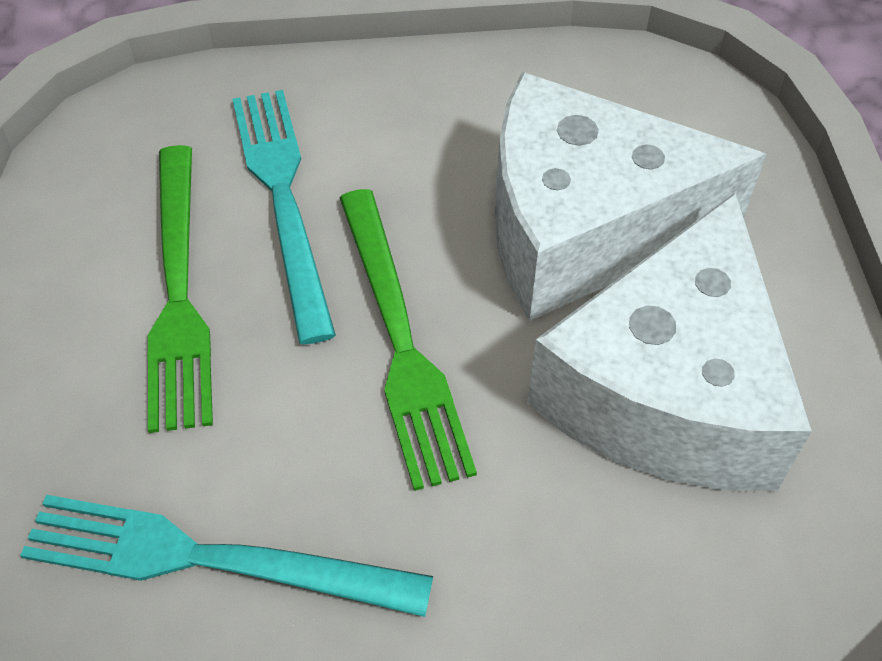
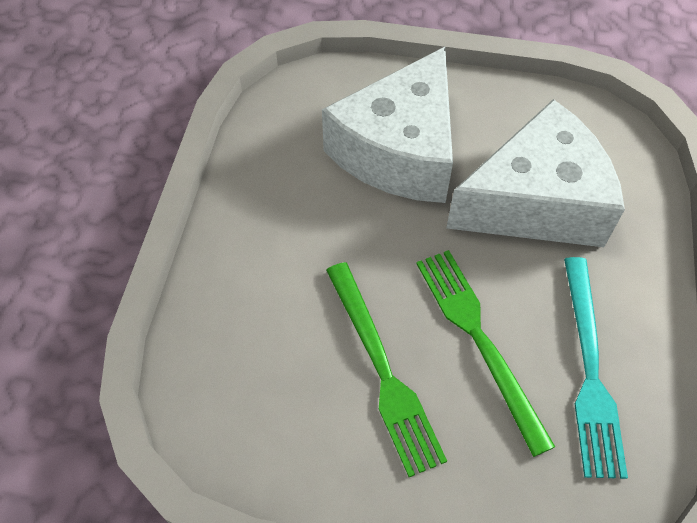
turquoise fork: [20,495,433,617] [232,90,336,344] = 2 -> [564,257,628,479] = 1

